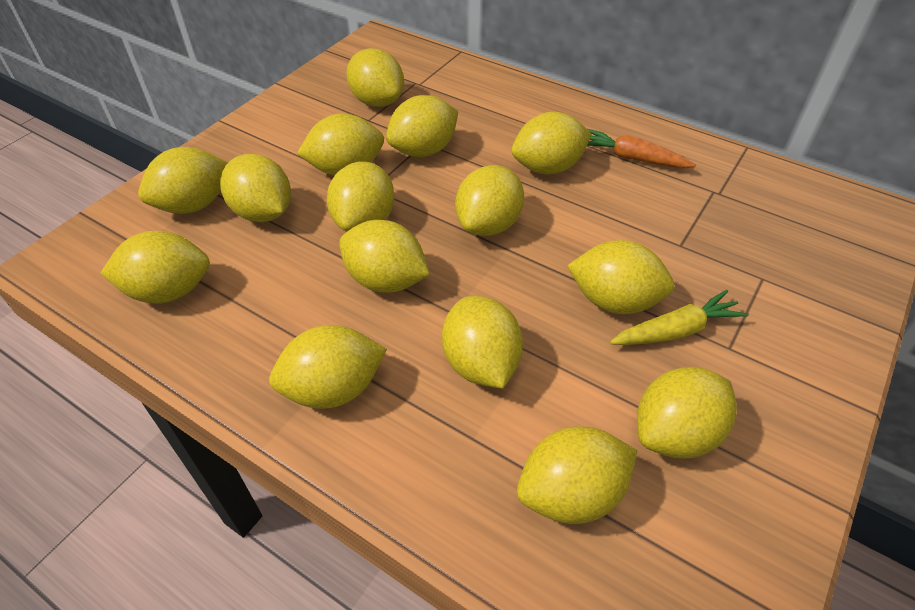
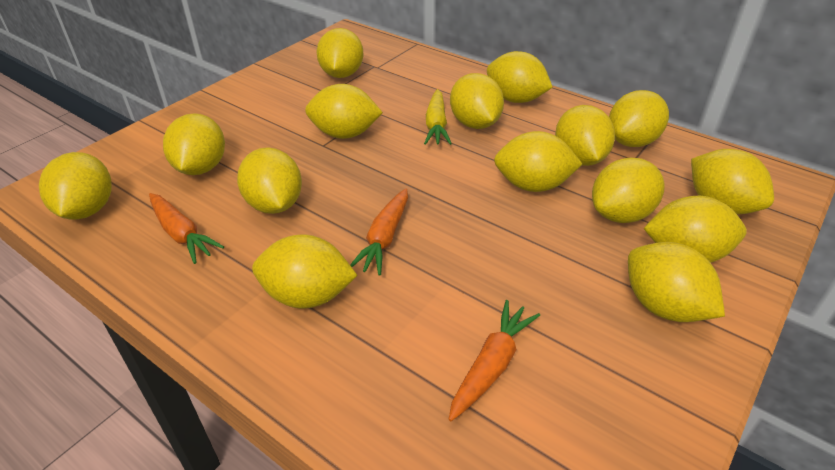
orange carrot: [586,128,696,168] = 1 -> [149,193,224,264] [350,189,408,275] [449,300,540,421] = 3

